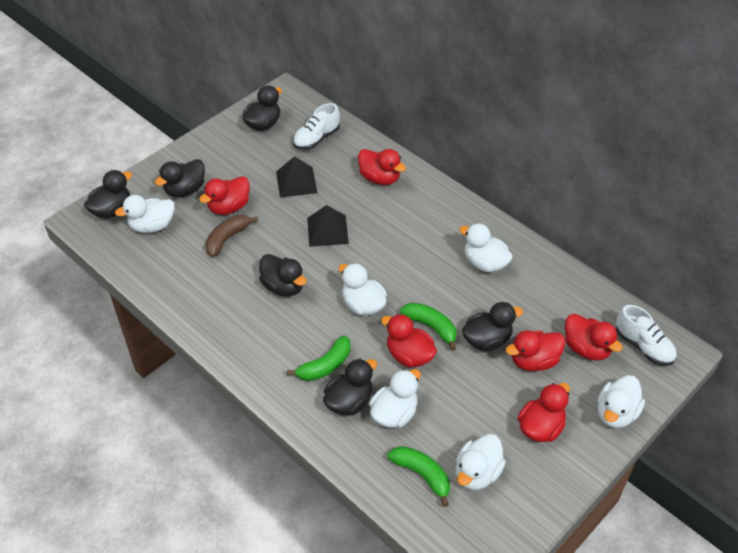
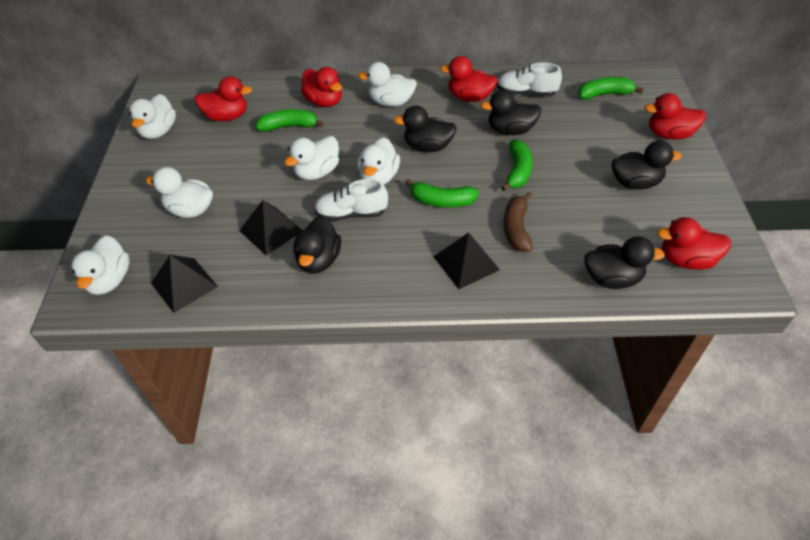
black duck: [84,170,132,218] [155,159,205,198] [243,85,282,131] [259,254,306,297] [323,358,377,416] [462,302,523,351] = 6 -> [293,216,341,274] [394,106,457,152] [480,90,541,135] [584,236,665,289] [612,140,682,190] = 5
black pyramid: [276,156,317,198] [307,205,349,247] = 2 -> [151,255,218,313] [239,200,303,255] [433,233,500,289] = 3
green banana: [287,335,351,381] [387,446,450,507] [400,303,457,351] = 3 -> [256,109,324,132] [405,179,479,208] [501,140,533,191] [578,77,644,100] = 4
red duck: [199,176,250,215] [358,149,406,185] [381,314,437,368] [506,330,565,371] [517,383,570,442] [565,314,623,361] = 6 -> [194,76,252,121] [301,67,342,107] [440,56,498,102] [644,93,706,140] [657,217,731,270] = 5

